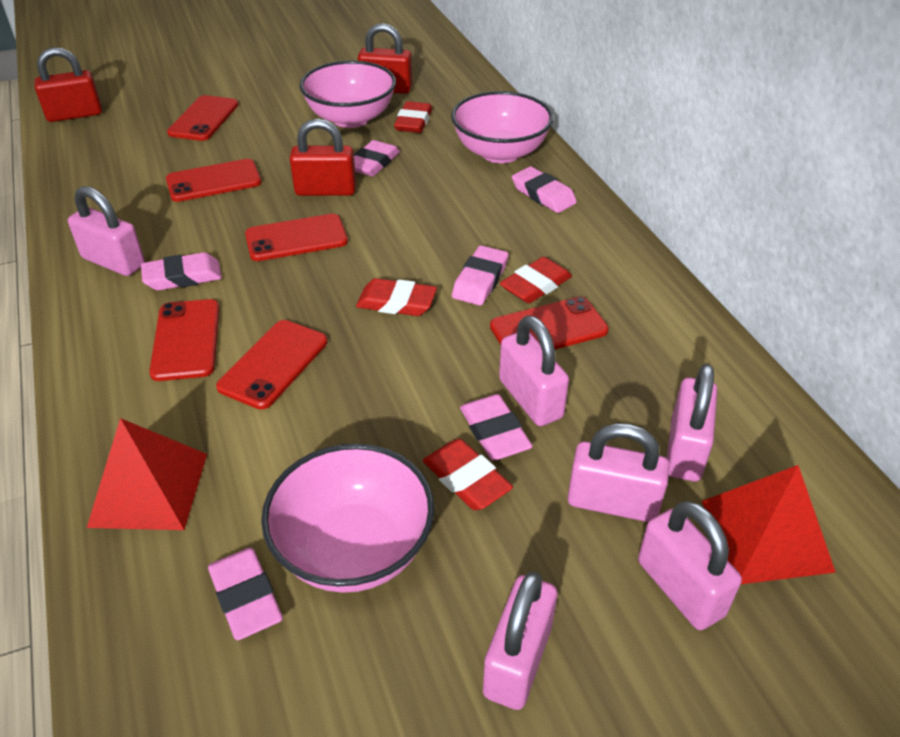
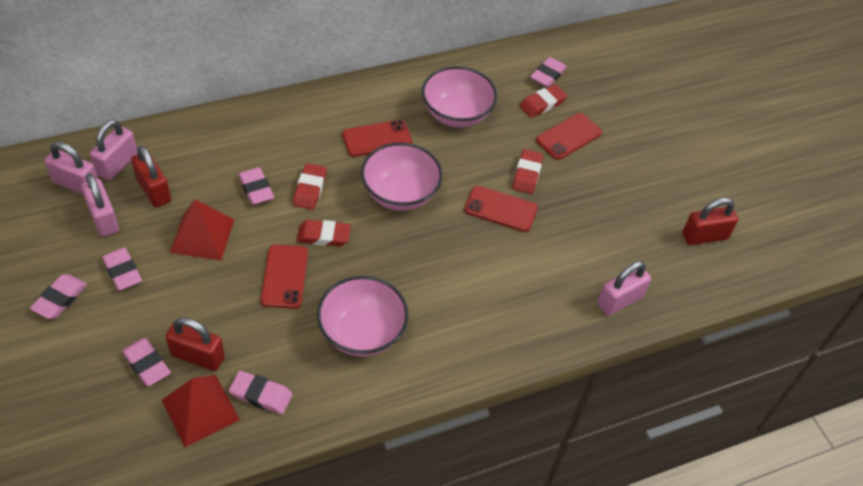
pink padlock: [68,186,145,276] [483,571,557,710] [499,316,569,426] [568,423,670,522] [638,501,742,630] [667,364,717,481] = 6 -> [45,141,98,195] [81,173,119,237] [90,119,138,181] [597,261,651,316] = 4
red phone: [149,299,220,381] [166,159,261,202] [167,95,238,141] [216,320,327,410] [245,214,348,261] [490,296,609,350] = 6 -> [261,245,308,309] [342,120,412,157] [464,185,538,232] [536,113,602,160] = 4

